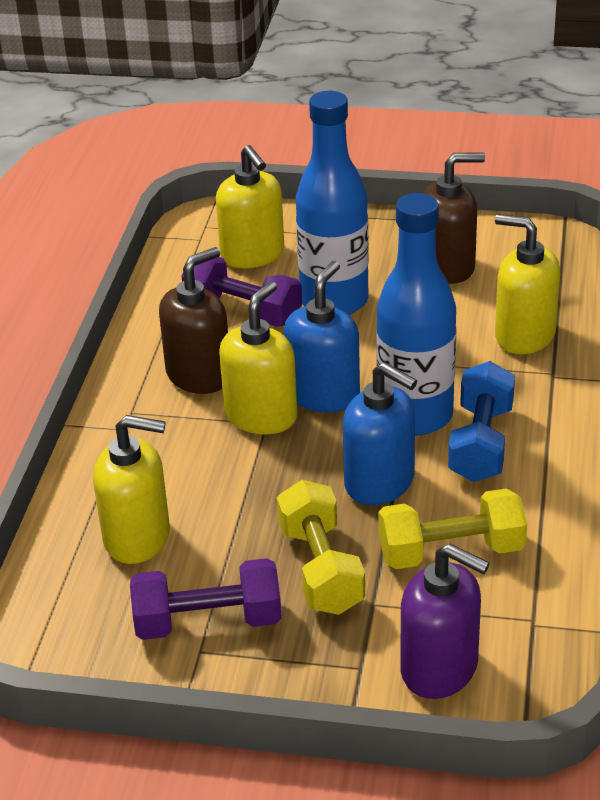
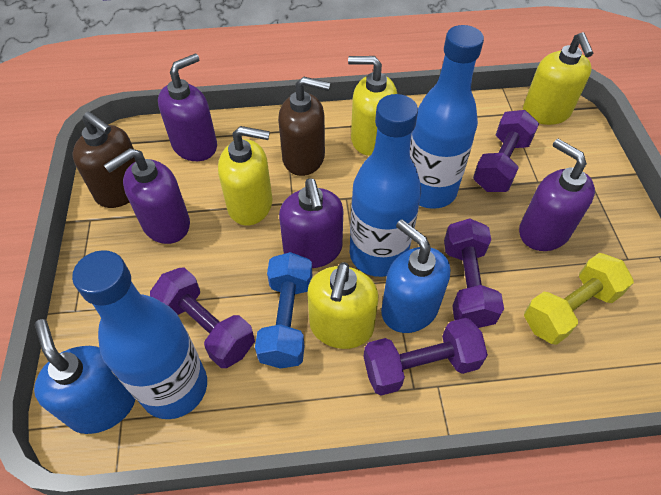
blue bottle: [296,91,369,315] [376,193,456,435] = 2 -> [72,250,207,419] [350,94,421,277] [410,25,484,209] = 3
purple dumbbell: [130,558,282,640] [182,257,302,327] = 2 -> [150,268,255,368] [363,318,488,396] [444,218,504,328] [473,110,539,192] = 4
purple soap dispenser: [401,544,490,699] = 1 -> [104,148,190,244] [158,54,217,161] [279,178,343,268] [519,139,595,251] = 4
yellow dumbbell: [277,480,365,615] [378,488,527,569] = 2 -> [524,253,634,345] = 1

